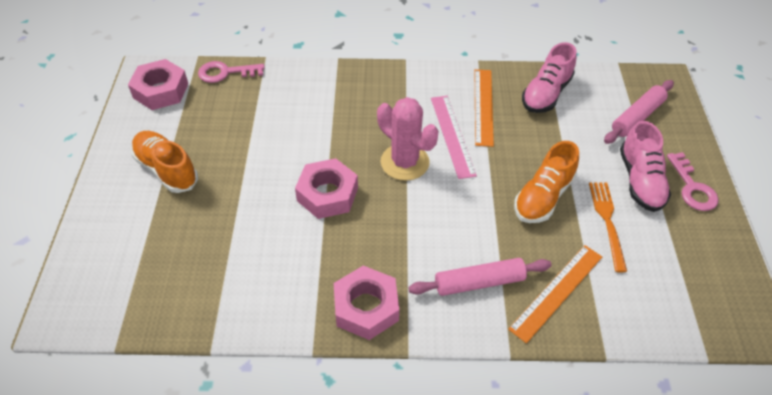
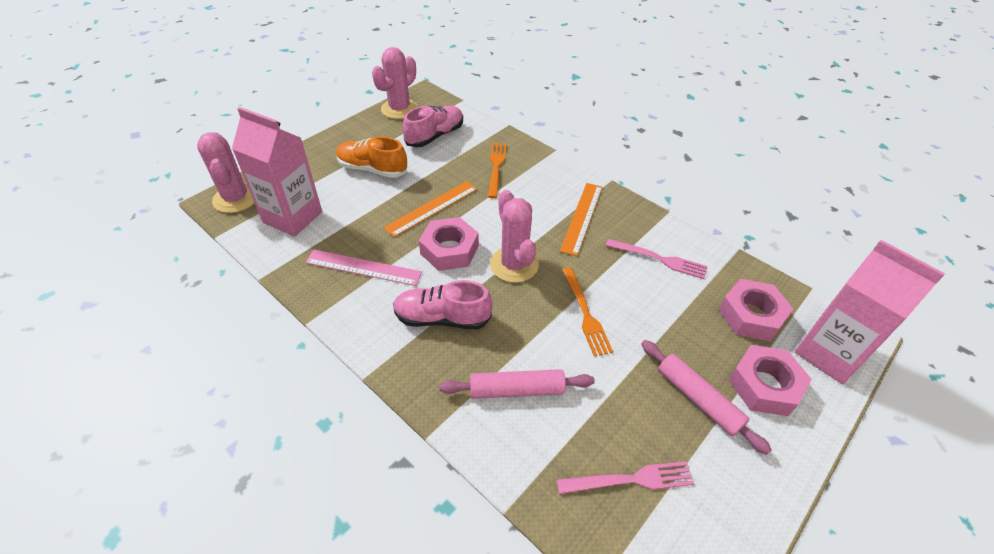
orange fork: [589,182,627,272] = 1 -> [488,143,506,198] [562,268,613,357] = 2
orange shoe: [131,131,198,193] [514,141,579,223] = 2 -> [336,137,407,178] = 1
pink cactus: [377,97,439,181] = 1 -> [197,132,254,213] [372,47,418,119] [490,190,539,283] = 3
pink carton: none = 0 -> [232,107,322,237] [795,240,945,384] = 2
pink fork: none = 0 -> [556,461,694,494] [606,239,707,279] = 2
pink key: [198,61,265,83] [667,152,719,211] = 2 -> none = 0

